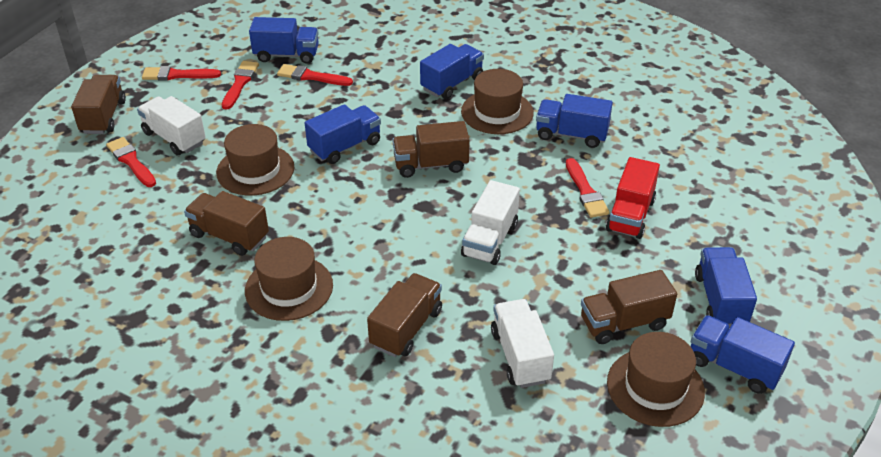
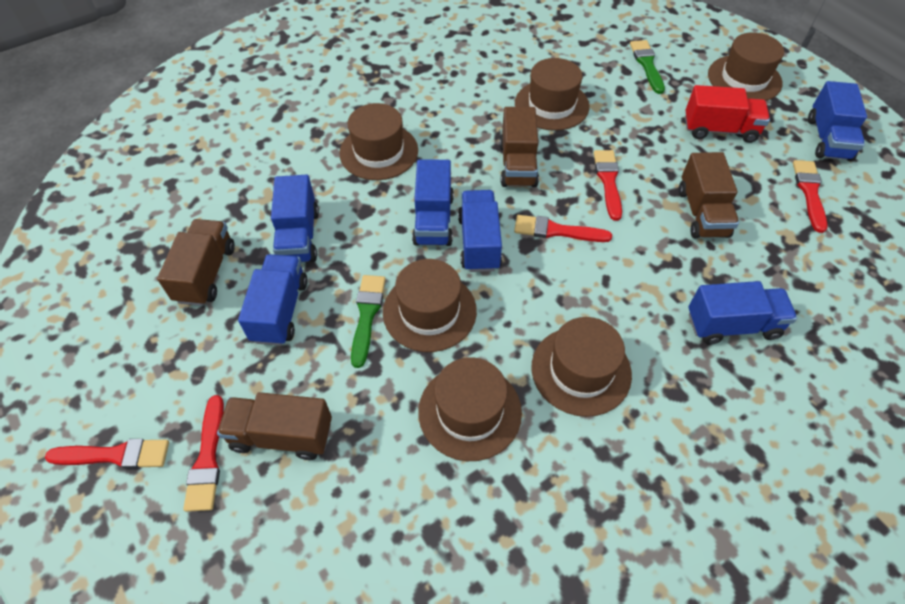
brown hat: [216,124,295,196] [245,237,333,321] [461,69,534,134] [607,332,705,427] = 4 -> [339,103,418,180] [383,259,477,352] [418,357,522,461] [515,58,589,131] [531,317,632,417] [708,32,784,101] = 6
brown truck: [71,75,126,134] [184,191,269,256] [367,273,442,357] [392,121,470,178] [581,270,677,344] = 5 -> [157,219,235,306] [217,392,332,460] [499,107,539,187] [679,152,739,238] = 4
green brush: none = 0 -> [351,275,386,368] [630,40,665,94] = 2
white truck: [137,96,206,155] [461,180,520,265] [491,299,554,388] = 3 -> none = 0

